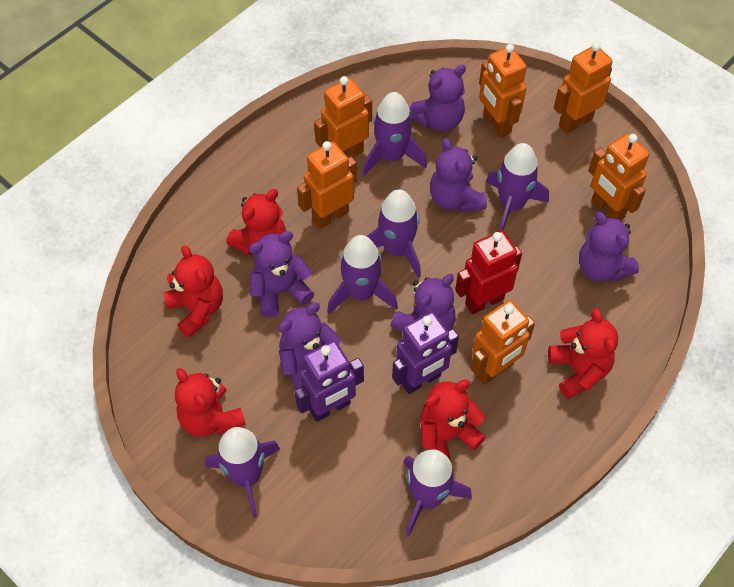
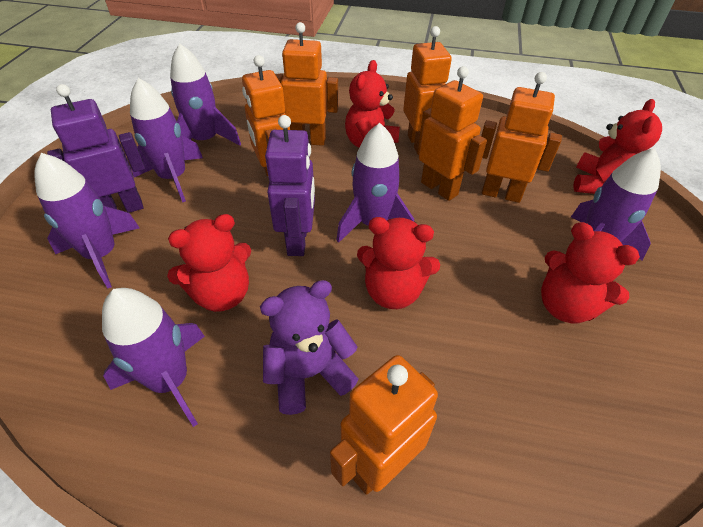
purple teddy bear: [249,231,314,318] [278,303,341,389] [390,274,456,333] [409,64,466,131] [430,138,487,213] [579,212,639,282] = 6 -> [260,280,358,415] = 1
red robot: [455,230,522,314] = 1 -> none = 0

